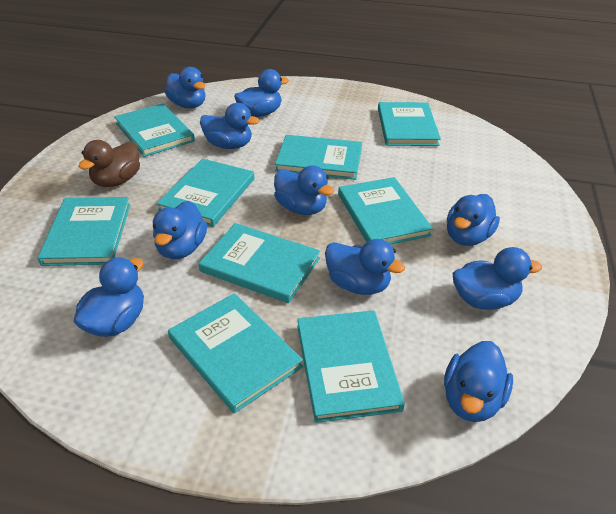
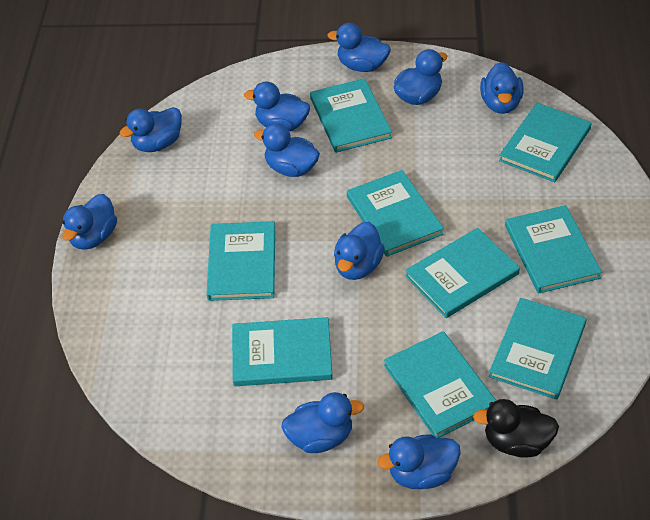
black duck: none = 0 -> [473,399,559,458] = 1
brown duck: [78,140,140,187] = 1 -> none = 0

